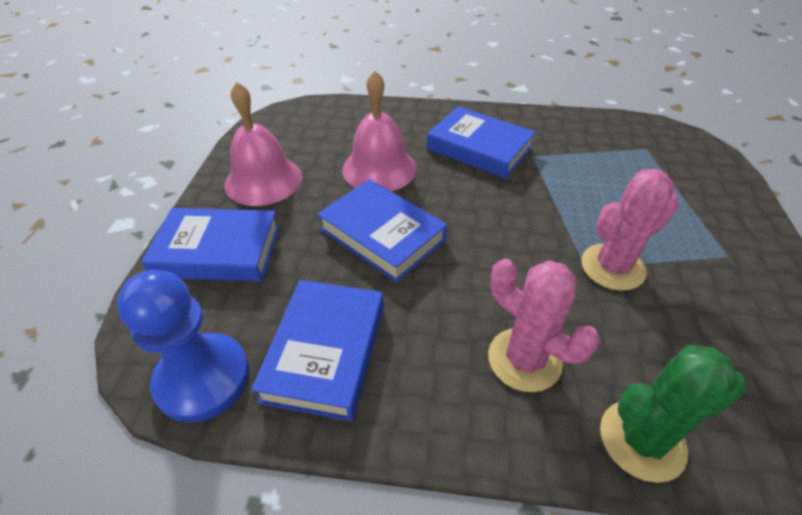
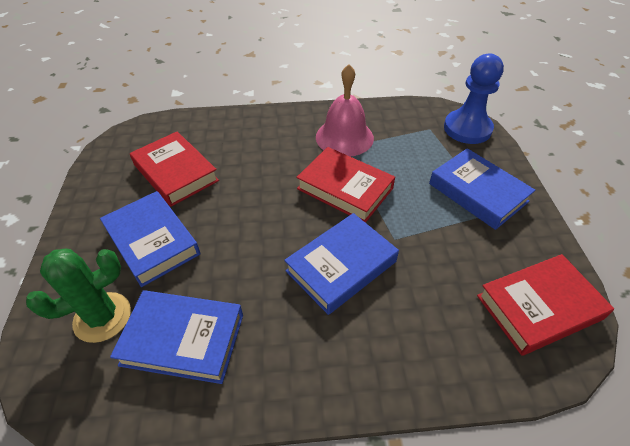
pink bell: [225,82,302,206] [342,70,417,191] = 2 -> [316,64,374,157] = 1
pink cactus: [488,259,600,392] [581,169,679,291] = 2 -> none = 0
red book: none = 0 -> [130,131,219,207] [296,147,395,223] [477,254,614,356] = 3

